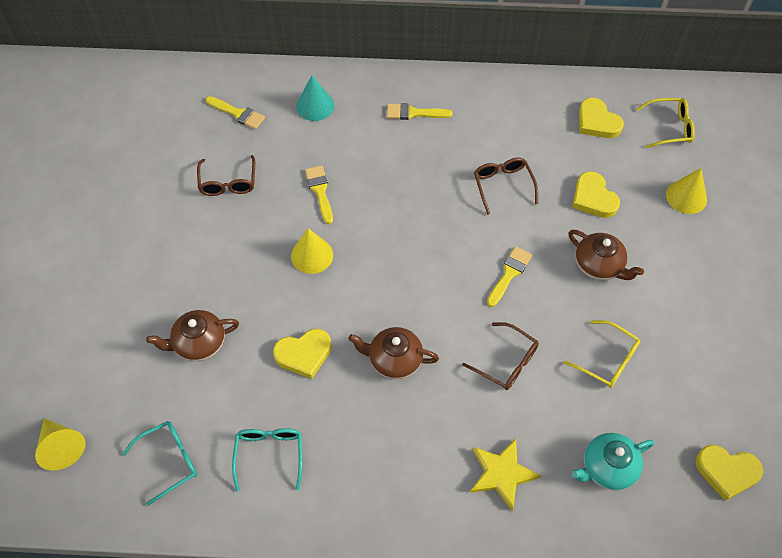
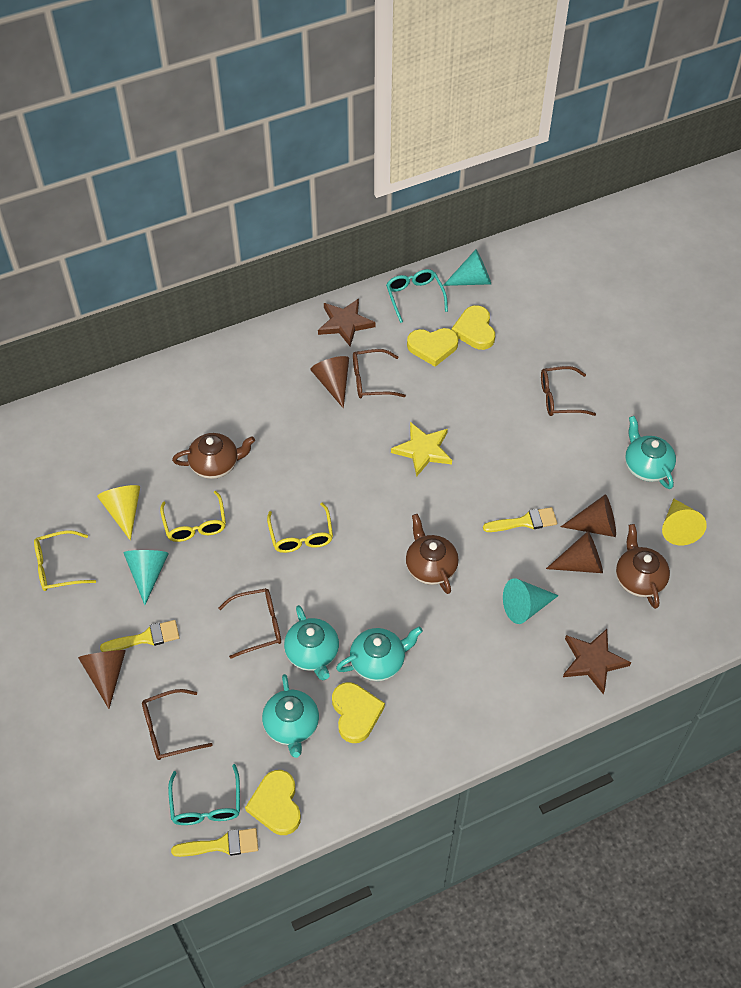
brown cone: none = 0 -> [78,650,126,709] [310,356,349,408] [546,531,603,573] [561,494,616,537] = 4
brown glasses: [197,155,255,196] [462,322,539,390] [474,158,538,215] = 3 -> [142,689,213,760] [218,588,281,659] [353,349,406,398] [541,366,596,416] = 4
brown star: none = 0 -> [318,298,376,346] [563,629,631,694] = 2
turquoise cone: [296,75,334,121] = 1 -> [123,550,169,605] [443,249,491,286] [503,578,559,624] = 3
turquoise teapot: [572,433,654,491] = 1 -> [262,674,319,758] [284,605,339,680] [336,626,423,681] [625,416,676,489] = 4
yellow brush: [206,96,265,129] [305,165,333,224] [387,103,453,120] [487,246,532,307] = 4 -> [100,620,180,652] [171,828,258,857] [483,507,557,532] = 3
yellow cone: [35,418,85,470] [291,228,333,274] [666,168,707,214] = 3 -> [97,485,140,541] [662,498,707,545] = 2
yellow glasses: [564,320,640,388] [636,98,695,148] = 2 -> [34,530,96,591] [160,491,226,542] [267,503,333,553] = 3

